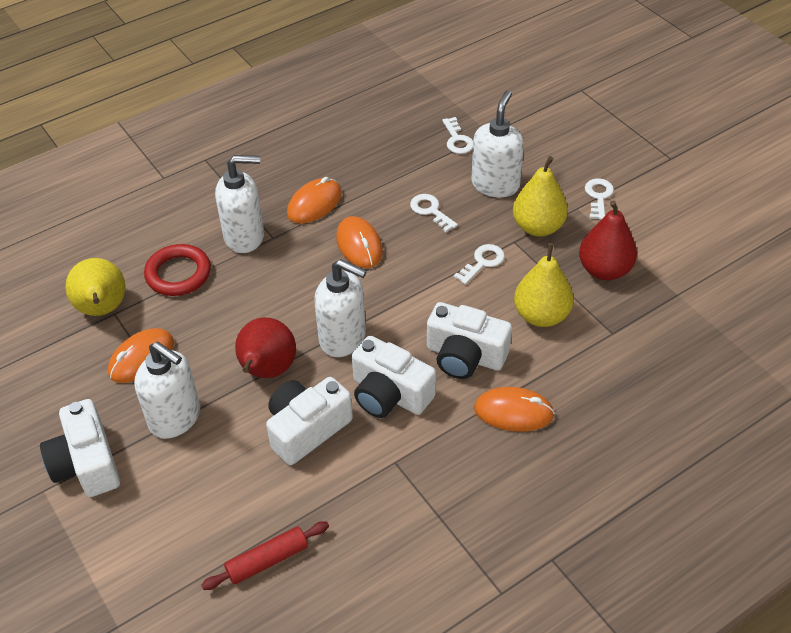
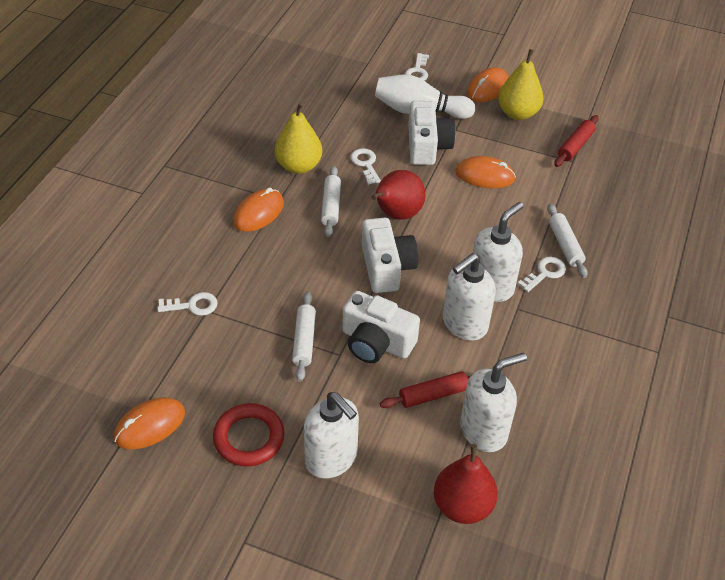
red rolling pin: [201,521,329,590] = 1 -> [380,371,471,408] [554,115,599,167] = 2
white bowling pin: none = 0 -> [375,74,475,119] = 1
white camera: [40,399,120,497] [266,377,353,465] [352,336,436,418] [427,302,512,379] = 4 -> [342,291,420,363] [362,218,418,293] [408,101,456,165] = 3
white rolling pin: none = 0 -> [292,292,316,382] [321,166,341,237] [547,203,588,278] = 3
yellow pear: [66,258,125,316] [513,156,568,236] [514,243,574,327] = 3 -> [275,103,322,174] [498,49,544,120] = 2

